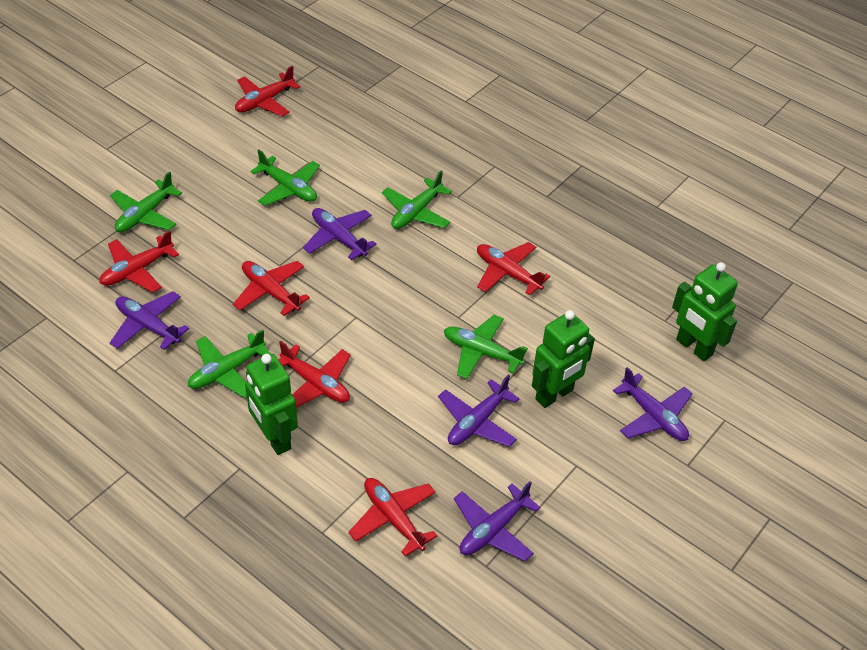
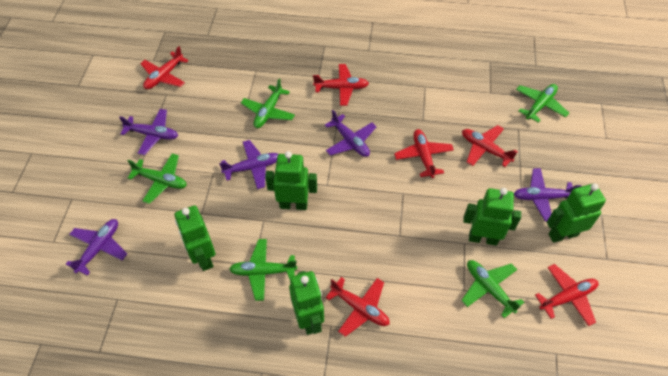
green robot: [245,354,298,455] [532,310,595,408] [672,262,738,361] = 3 -> [174,205,216,271] [265,151,317,210] [289,271,324,335] [463,188,521,246] [547,183,606,243] = 5

